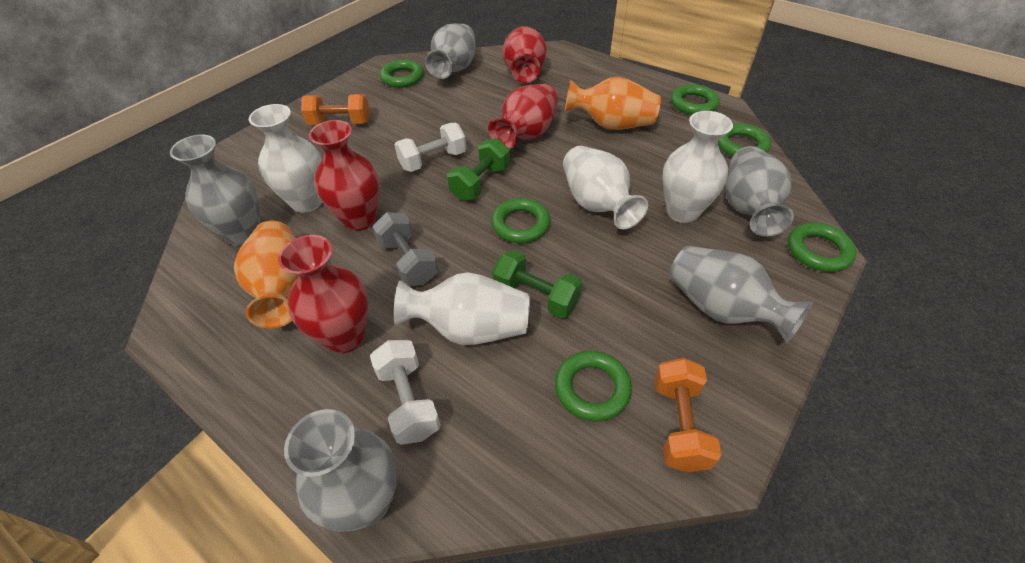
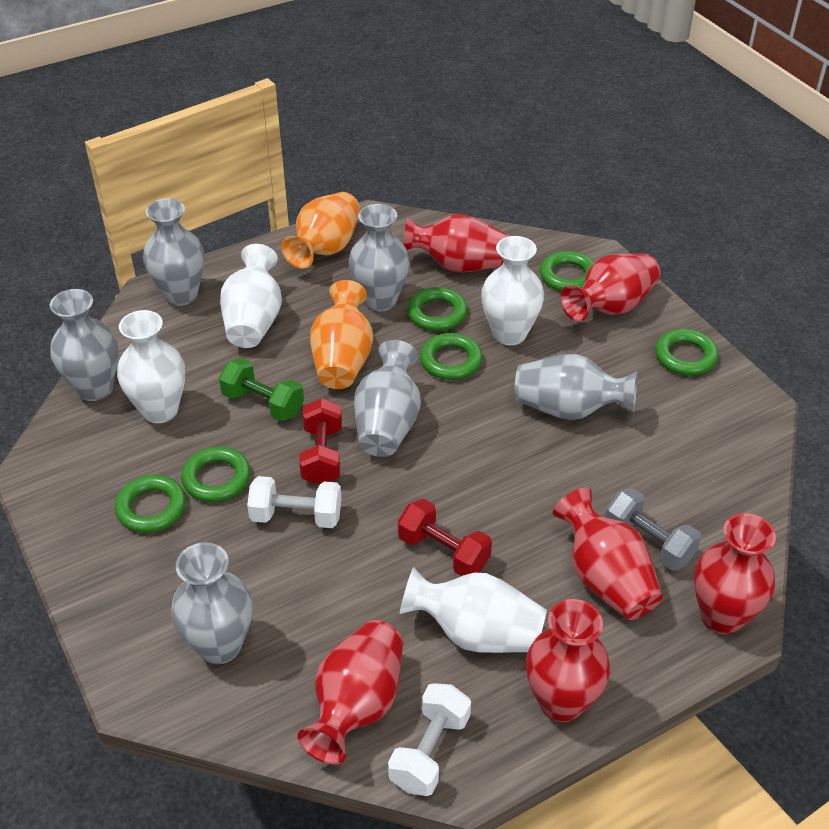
green dumbbell: [447,138,510,201] [492,250,582,319] = 2 -> [219,358,304,422] = 1
grey vase: [170,134,260,246] [284,409,397,532] [425,24,475,79] [669,246,813,343] [725,146,794,236] = 5 -> [50,289,119,401] [143,198,205,306] [171,542,252,664] [348,204,410,312] [354,340,421,457] [515,354,637,420] = 6
orange dumbbell: [301,94,370,125] [654,358,722,472] = 2 -> none = 0
red dumbbell: none = 0 -> [299,398,342,485] [398,499,492,576] = 2
red vase: [278,235,368,353] [309,120,379,231] [488,84,559,149] [502,26,547,83] = 4 -> [297,620,404,765] [403,214,509,272] [526,599,610,722] [553,487,663,620] [561,254,660,322] [694,513,776,634] = 6

